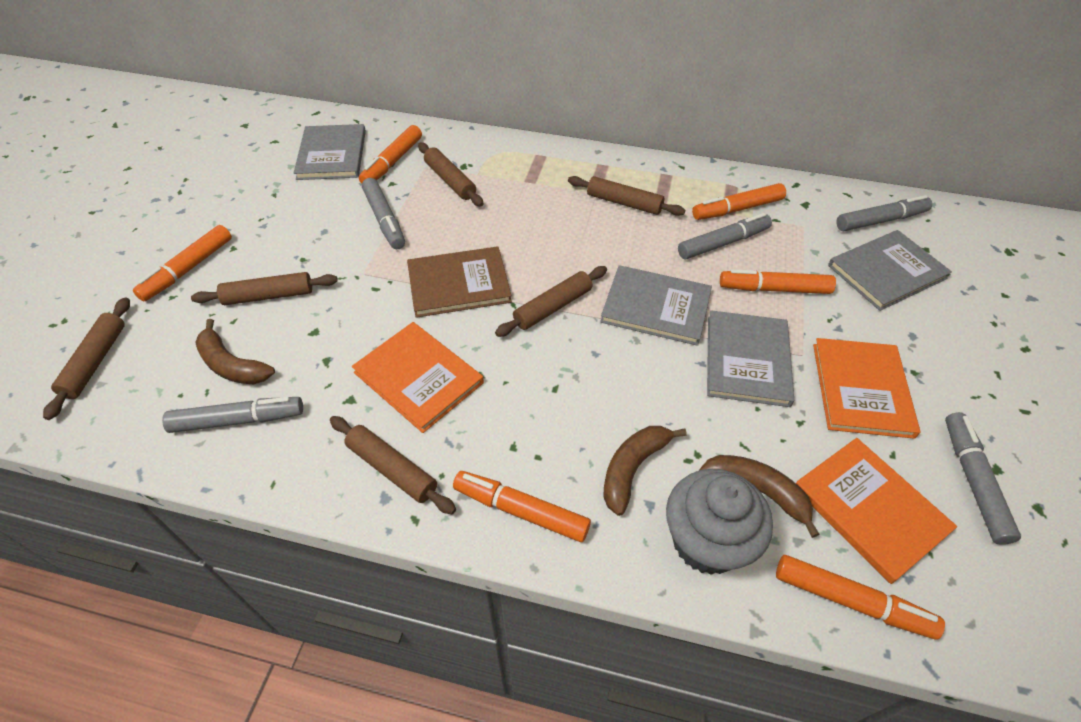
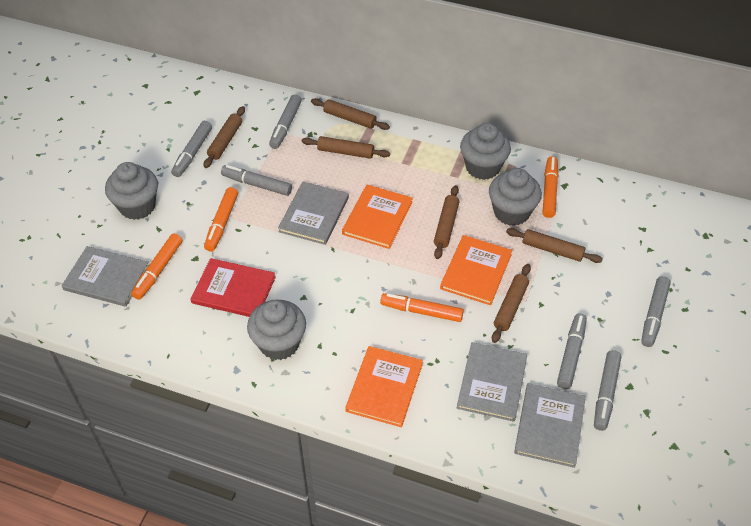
brown banana: [195,319,275,384] [603,426,687,516] [700,455,820,538] = 3 -> none = 0
brown book: [407,246,512,318] = 1 -> none = 0
grey cupcake: [666,469,773,575] = 1 -> [105,162,158,220] [247,300,306,360] [460,123,511,180] [489,168,542,226] = 4
grey marker: [162,397,303,433] [362,178,405,249] [678,213,772,259] [836,195,932,231] [945,412,1021,545] = 5 -> [171,121,212,177] [221,165,292,196] [269,94,302,149] [557,313,587,389] [594,350,621,431] [641,276,671,347] = 6
orange marker: [133,225,232,301] [359,125,422,184] [453,471,591,542] [692,183,786,220] [720,269,836,294] [776,555,945,640] = 6 -> [131,234,182,300] [204,187,238,252] [380,293,464,322] [543,156,558,218] = 4
red book: none = 0 -> [190,258,276,317] = 1

